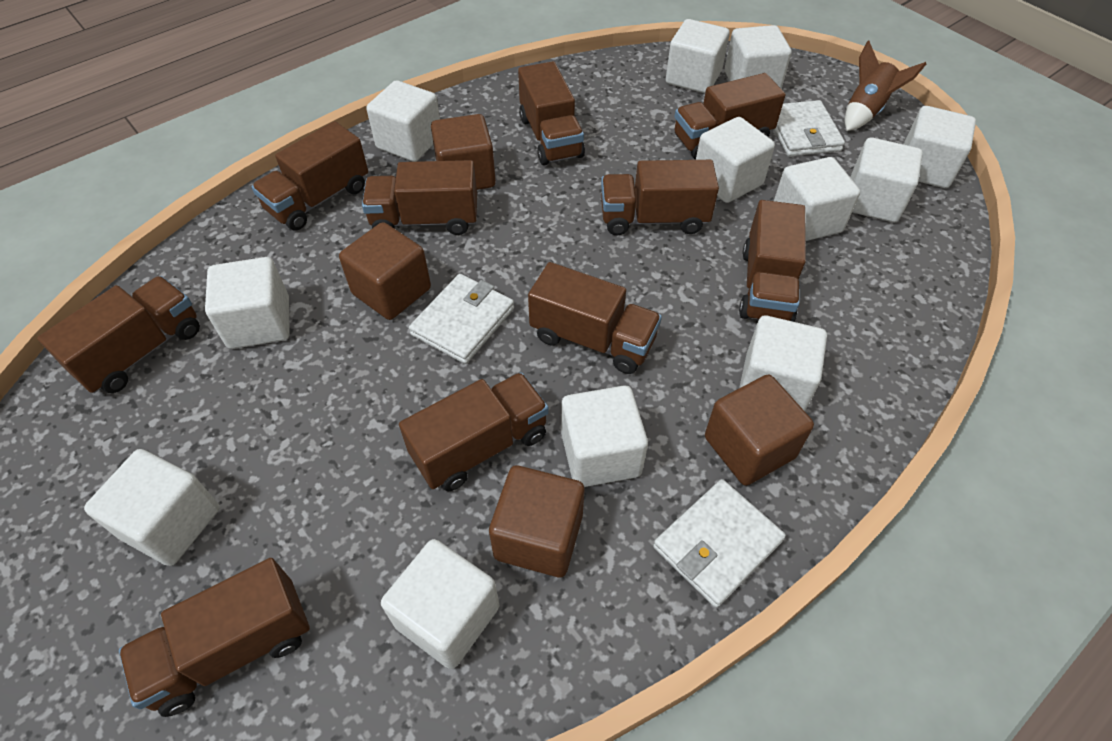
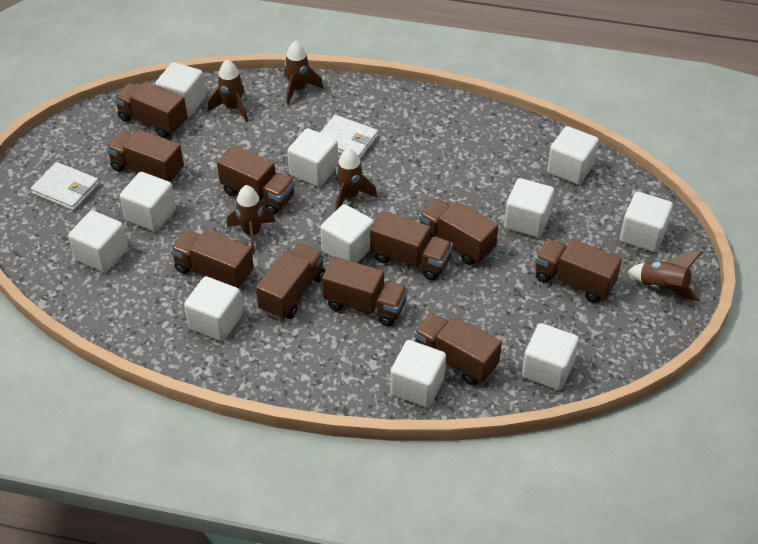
brown cube: [339,222,431,320] [431,114,496,190] [489,465,584,577] [705,374,814,486] = 4 -> none = 0
brown rocket: [845,41,926,131] = 1 -> [208,59,248,122] [227,185,275,254] [284,41,323,105] [335,148,377,211] [628,251,702,302] = 5
white cube: [84,449,220,566] [205,257,290,349] [367,80,440,162] [381,539,499,669] [561,385,648,487] [666,19,730,93] [696,117,775,203] [725,25,792,89] [739,315,827,411] [774,157,860,241] [850,138,923,222] [904,106,976,188] = 12 -> [68,210,128,273] [120,172,176,232] [156,62,206,117] [184,276,243,341] [287,128,338,187] [320,204,374,263] [390,340,446,408] [504,178,554,238] [522,323,579,390] [547,126,599,185] [620,192,673,252] = 11
white wallet: [409,274,514,364] [653,479,786,608] [774,100,845,156] = 3 -> [31,162,99,211] [320,115,378,159] = 2

